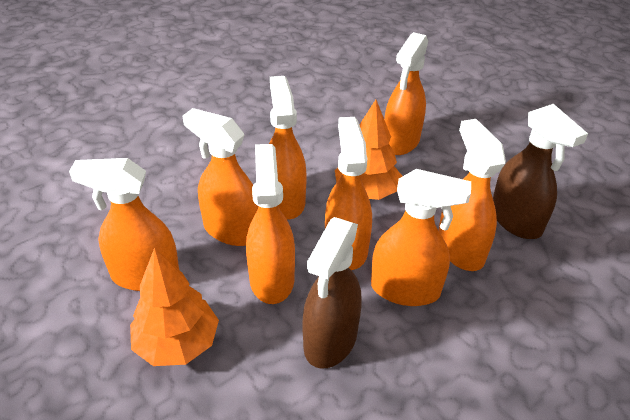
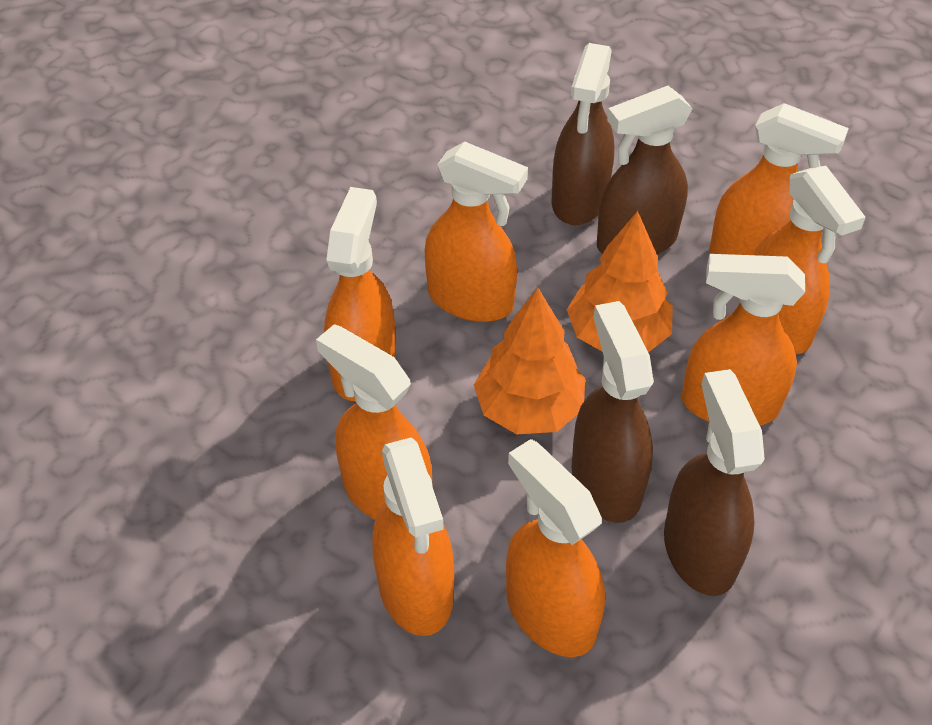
brown spray bottle: [302,217,362,369] [493,104,588,239] = 2 -> [552,43,614,225] [571,301,654,523] [597,86,693,255] [664,369,765,596] = 4

